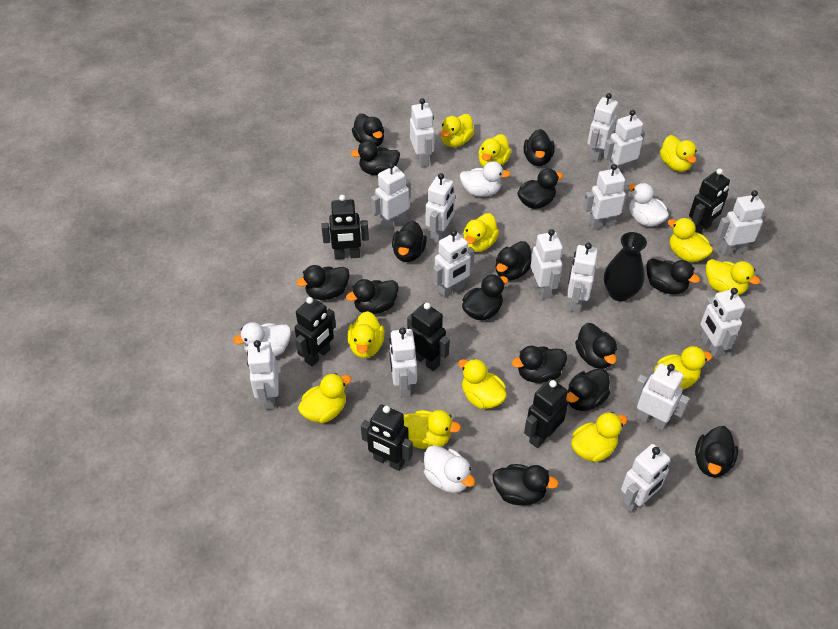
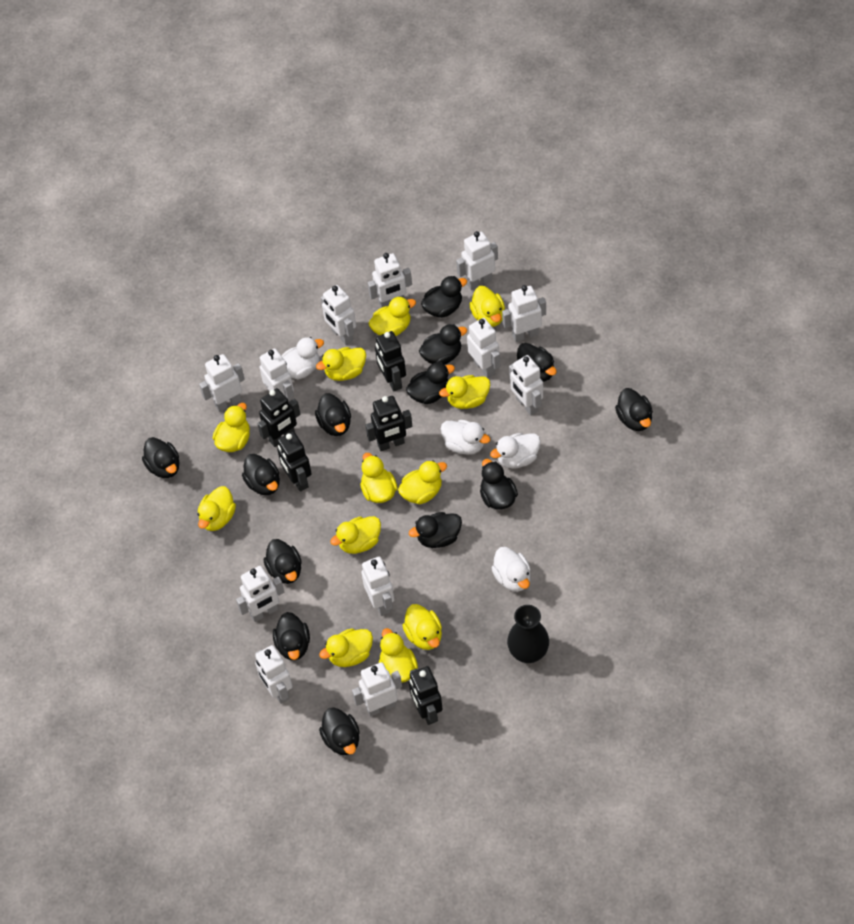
black duck: [296,265,350,300] [346,279,399,314] [351,141,400,175] [352,114,384,147] [392,221,427,262] [462,274,508,320] [493,464,559,505] [496,241,531,280] [512,346,567,383] [517,168,563,209] [524,129,555,166] [566,368,610,411] [575,323,617,369] [646,258,700,294] [695,426,738,478] = 15 -> [142,437,180,478] [242,454,280,495] [263,539,302,584] [273,612,310,660] [315,393,351,436] [319,707,360,755] [406,362,455,404] [409,512,462,548] [419,324,467,365] [421,276,467,318] [480,459,518,509] [517,343,557,382] [615,388,653,431] = 13
black robot: [294,297,336,367] [321,195,369,259] [361,404,413,471] [407,303,450,371] [524,379,568,448] [689,168,730,234] = 6 -> [258,388,300,447] [277,432,312,491] [366,396,412,451] [375,331,406,392] [409,666,443,725] = 5
white robot: [247,340,279,410] [371,163,411,231] [389,327,417,397] [410,98,435,167] [425,173,455,243] [433,230,475,298] [531,229,563,299] [567,243,598,313] [583,164,630,230] [587,93,618,162] [603,110,645,173] [621,444,671,513] [633,363,690,431] [700,288,745,358] [716,190,766,256] = 15 -> [199,354,245,412] [236,566,284,622] [255,645,293,704] [259,348,294,402] [321,285,356,345] [352,662,402,716] [361,557,394,616] [368,253,412,308] [456,231,498,290] [467,318,500,378] [502,285,546,342] [509,355,543,416] = 12

